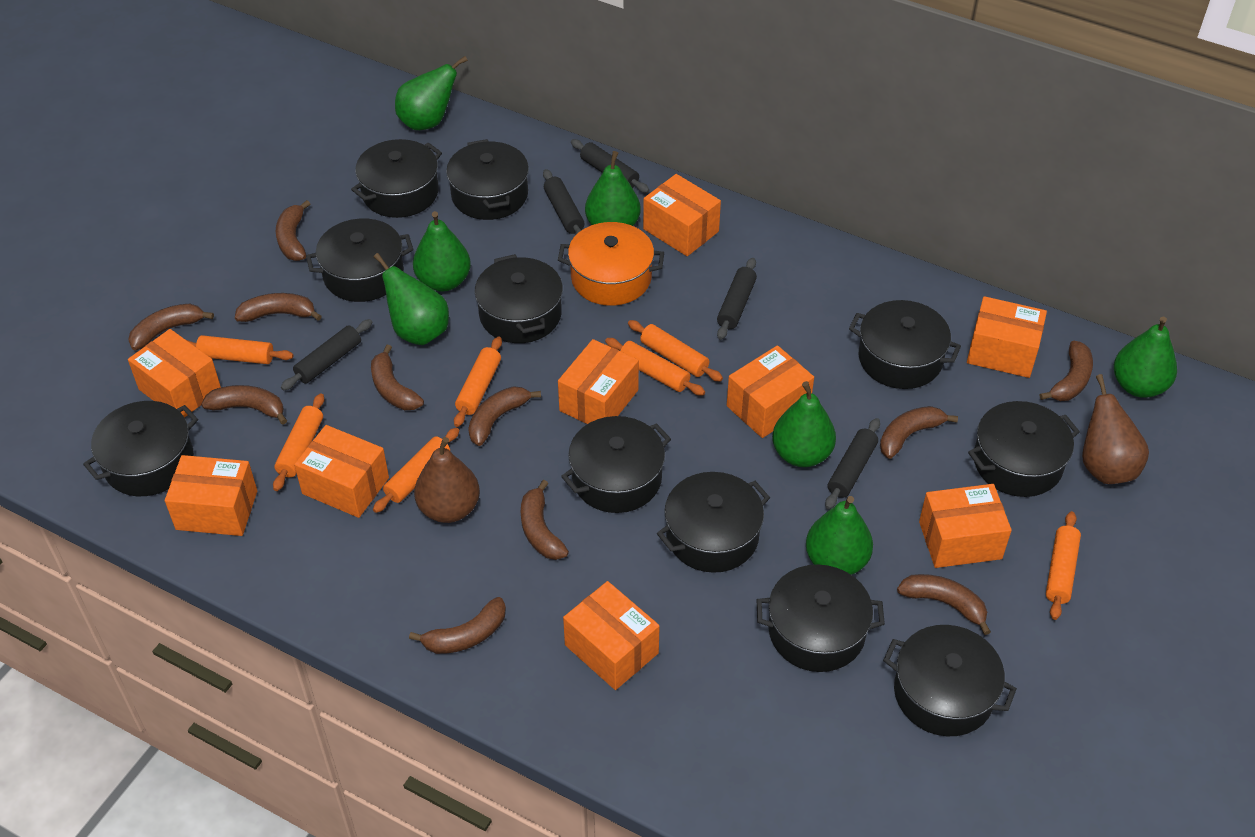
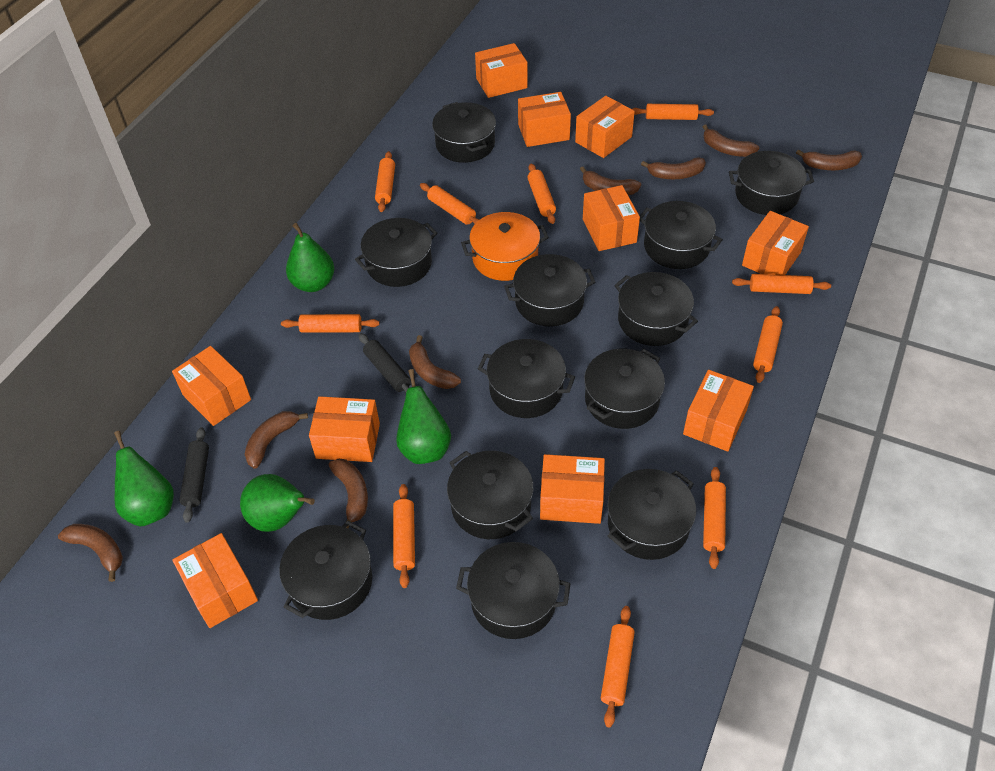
black pot: [83,401,198,496] [306,219,413,302] [351,139,442,218] [446,139,529,220] [474,254,563,343] [561,416,671,513] [657,472,770,573] [757,565,885,672] [849,300,961,389] [883,625,1017,736] [968,401,1080,497] = 11 -> [279,520,372,620] [355,218,437,287] [432,102,496,163] [447,451,533,539] [456,542,571,639] [478,339,575,418] [504,254,595,327] [584,349,665,429] [608,469,696,560] [614,272,698,346] [640,201,723,269] [729,151,814,215] = 12
black rolling pin: [281,319,373,391] [543,169,584,235] [571,139,649,193] [717,258,757,340] [825,418,880,509] = 5 -> [179,427,209,523] [359,333,411,393] = 2
brown banana: [128,304,214,350] [201,385,287,424] [235,293,322,322] [276,200,310,261] [371,345,424,410] [409,597,506,654] [468,386,541,446] [521,480,569,560] [880,406,958,459] [897,574,991,635] [1040,341,1093,401] = 11 -> [58,524,123,582] [245,411,308,469] [329,459,368,528] [409,335,461,389] [580,167,641,195] [641,157,706,179] [703,125,759,157] [796,149,862,170] = 8
brown pear: [414,437,480,523] [1082,374,1149,484] = 2 -> none = 0
green pear: [374,253,449,345] [395,56,468,130] [413,211,471,291] [585,151,641,226] [772,381,836,467] [806,496,873,575] [1114,317,1177,398] = 7 -> [114,431,174,527] [240,474,315,532] [286,223,334,292] [396,369,451,464] = 4
orange box: [128,329,221,418] [165,455,257,536] [294,425,389,518] [558,339,639,424] [563,581,660,690] [643,174,721,256] [727,345,814,438] [919,484,1012,568] [967,296,1047,378] = 9 -> [172,346,251,426] [172,533,258,628] [309,396,380,462] [475,43,528,98] [518,92,571,147] [540,454,605,524] [575,96,635,158] [583,185,640,251] [683,370,754,452] [742,211,809,275] = 10
orange rolling pin: [187,335,293,364] [273,393,324,491] [373,428,459,513] [454,337,502,427] [605,338,705,395] [628,320,723,382] [1046,511,1081,620] = 7 -> [281,314,380,333] [375,151,395,212] [393,484,415,588] [420,183,480,225] [527,163,556,224] [601,606,635,728] [632,104,714,120] [703,467,726,569] [732,274,831,294] [753,306,783,383] = 10

